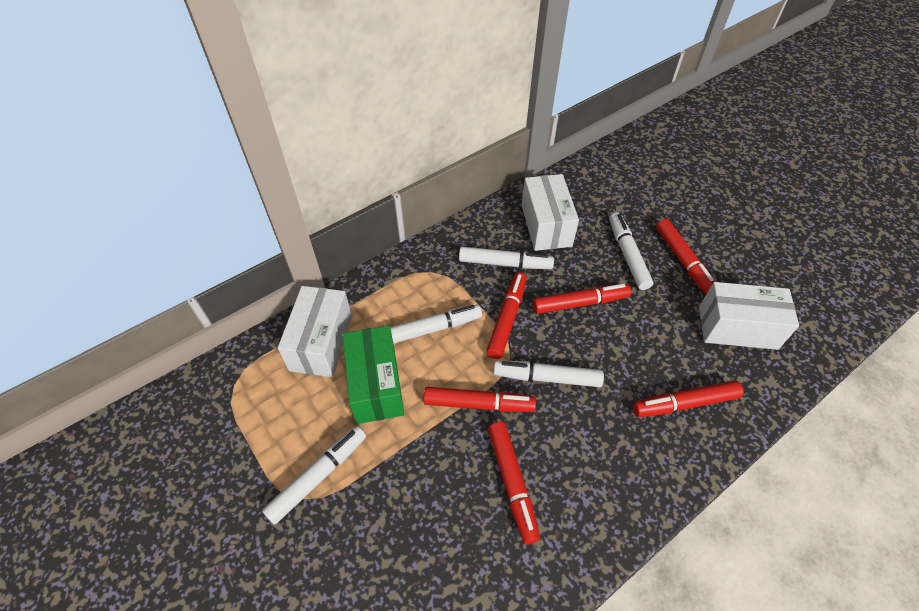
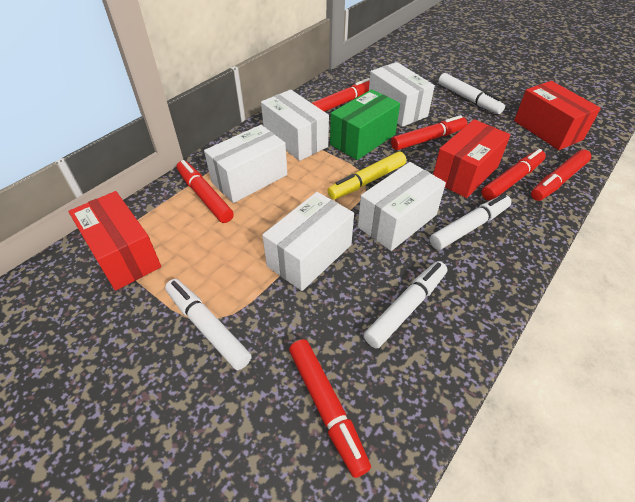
red box: none = 0 -> [68,191,161,291] [433,119,511,198] [514,81,601,150] = 3
white box: [277,286,352,377] [522,174,579,251] [699,282,799,350] = 3 -> [204,125,287,203] [261,90,329,161] [262,192,354,291] [358,162,446,251] [369,62,435,127] = 5
white marker: [262,426,366,525] [390,304,482,344] [459,247,554,269] [494,361,604,387] [609,212,653,290] = 5 -> [165,279,252,370] [364,261,447,348] [430,194,512,250] [438,73,505,114] = 4
yellow marker: none = 0 -> [327,151,406,199] = 1

